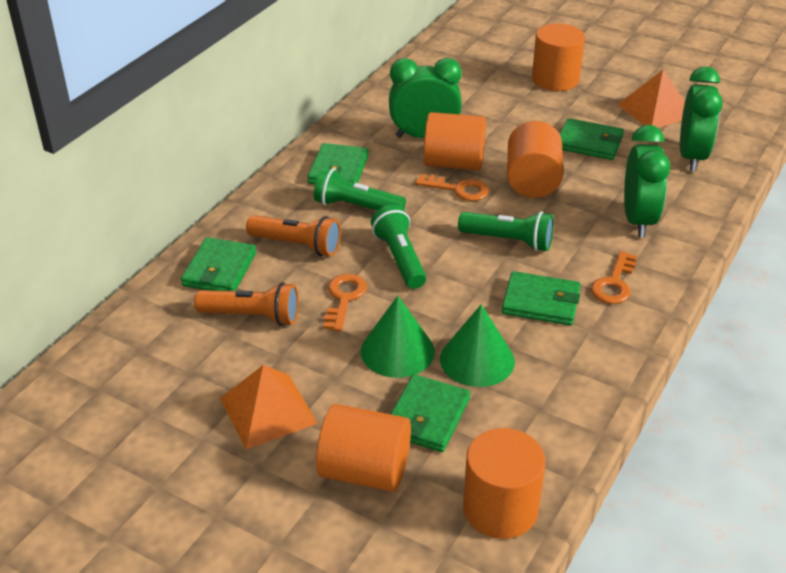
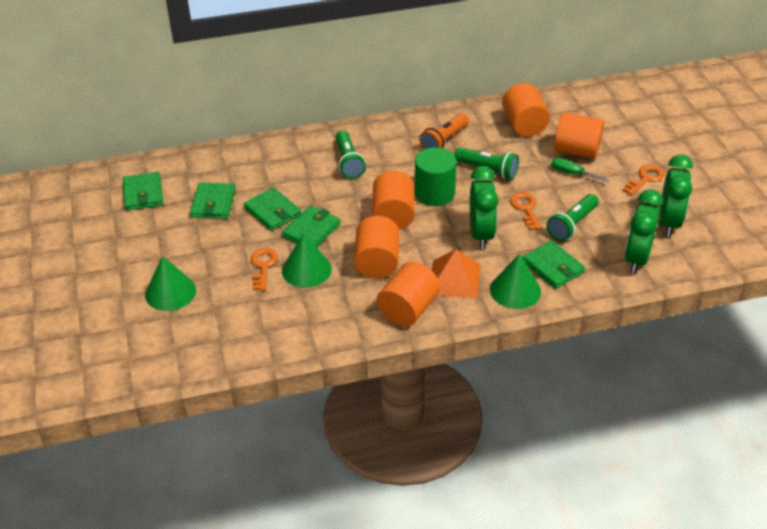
green cone: [361,296,435,378] [440,304,515,387] = 2 -> [145,256,196,311] [282,233,332,288] [490,254,541,309] = 3
green cylinder: none = 0 -> [415,147,457,206] = 1
green screwdriver: none = 0 -> [551,158,610,182] = 1
orange flashlight: [194,282,299,326] [246,215,341,256] = 2 -> [419,113,469,150] = 1
orange pyramid: [220,365,318,449] [618,70,685,128] = 2 -> [432,249,481,299] = 1

